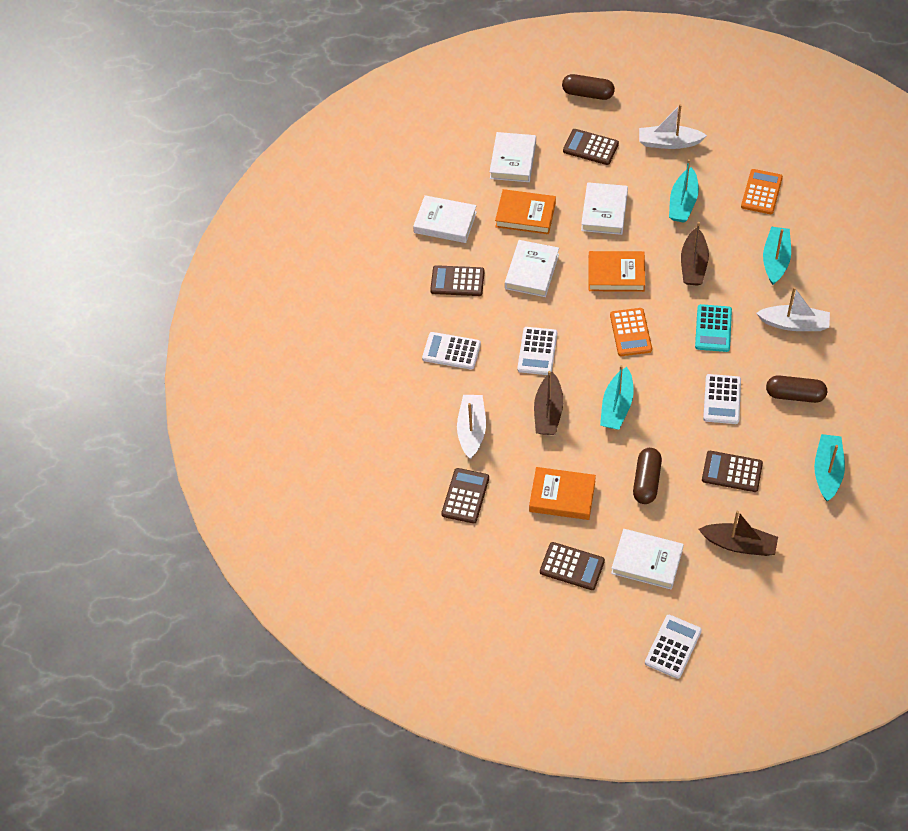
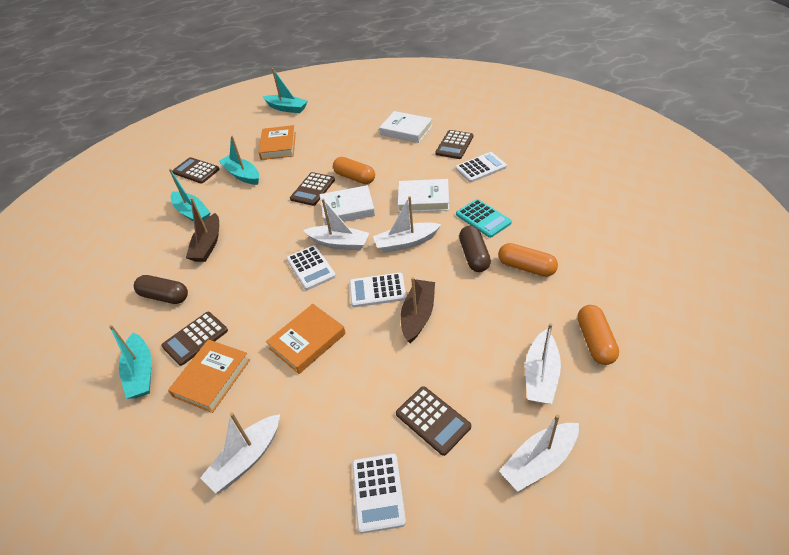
brown boat: [534,371,563,435] [681,222,709,286] [699,511,778,556] = 3 -> [186,198,219,262] [401,277,435,343] = 2
brown capsule: [562,74,615,100] [633,448,662,504] [766,375,827,403] = 3 -> [134,275,188,304] [459,226,491,272] = 2
orange calculator: [610,308,652,356] [741,169,783,214] = 2 -> none = 0
orange capsule: none = 0 -> [333,157,375,184] [498,243,558,277] [577,305,619,365] = 3
white boat: [457,395,486,459] [639,104,707,149] [756,287,830,331] = 3 -> [200,412,280,493] [303,199,369,250] [373,196,441,253] [499,414,579,492] [525,323,561,404] = 5
white book: [413,195,477,243] [490,132,536,182] [505,240,559,297] [581,182,628,235] [611,529,684,590] = 5 -> [320,185,375,225] [379,111,433,143] [398,179,449,213] = 3

